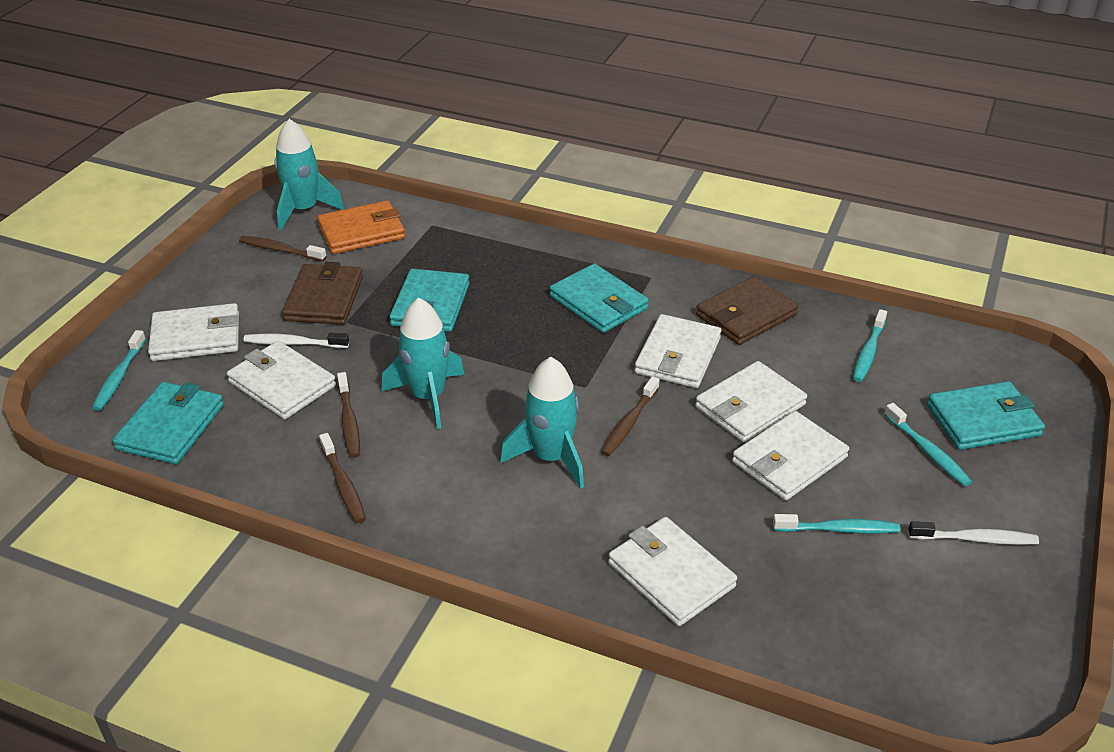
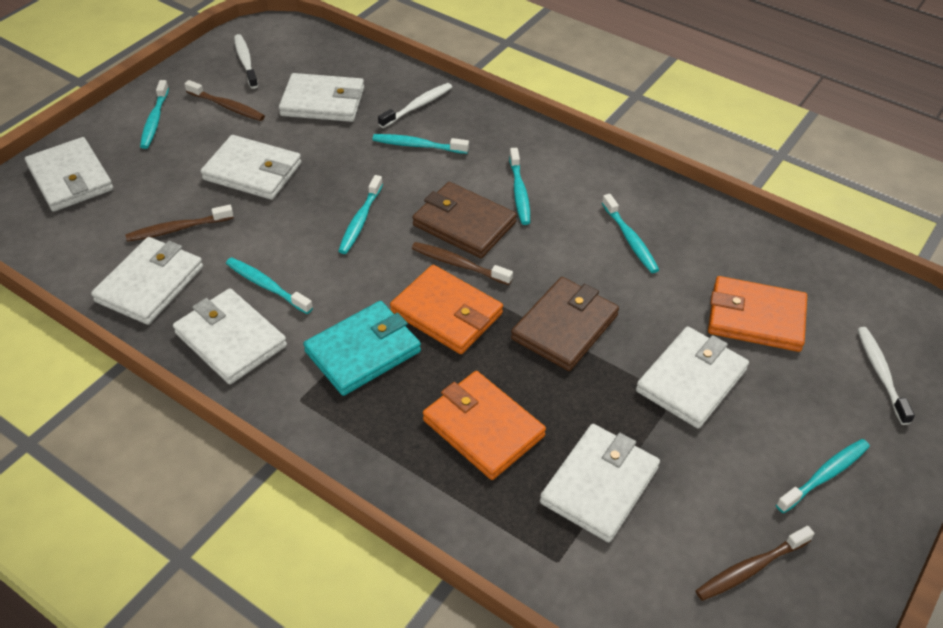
orange wallet: [317,201,405,254] = 1 -> [390,265,503,354] [423,371,546,480] [708,276,807,352] = 3
turquoise rocket: [275,119,344,230] [382,297,465,429] [500,357,584,489] = 3 -> none = 0
turquoise toothbrush: [92,330,146,411] [773,514,901,534] [853,309,887,382] [884,403,972,486] = 4 -> [140,80,169,149] [226,257,313,314] [338,175,383,254] [372,134,469,154] [509,148,530,225] [602,194,659,273] [776,439,870,513] = 7
turquoise wallet: [112,382,224,464] [389,269,470,332] [550,264,649,333] [927,381,1045,450] = 4 -> [303,301,421,396] = 1
white toothbrush: [243,333,349,348] [908,521,1039,545] = 2 -> [234,34,258,89] [378,83,452,128] [857,327,915,425] = 3
white wallet: [148,303,239,361] [227,341,336,419] [608,517,737,626] [635,314,722,388] [695,361,807,442] [732,411,849,500] = 6 -> [25,137,113,212] [91,237,203,325] [173,288,287,384] [200,135,302,200] [279,73,364,122] [540,424,660,543] [636,326,749,429] = 7

